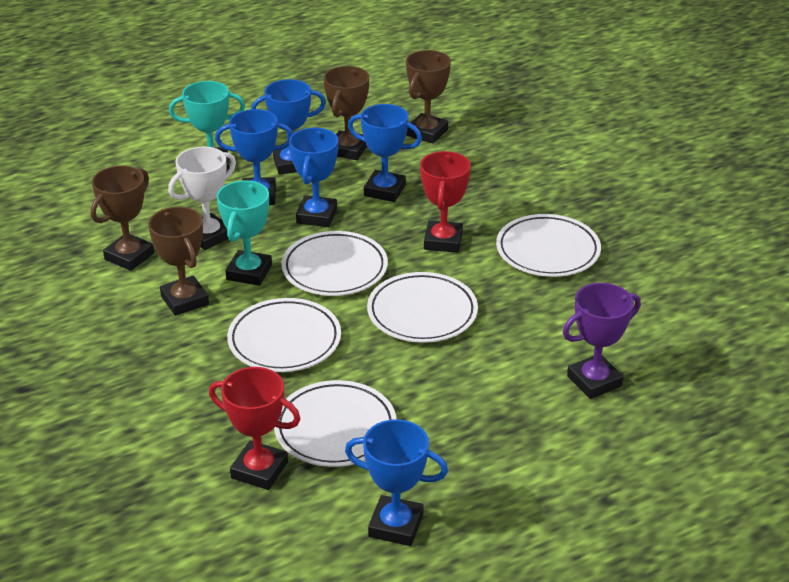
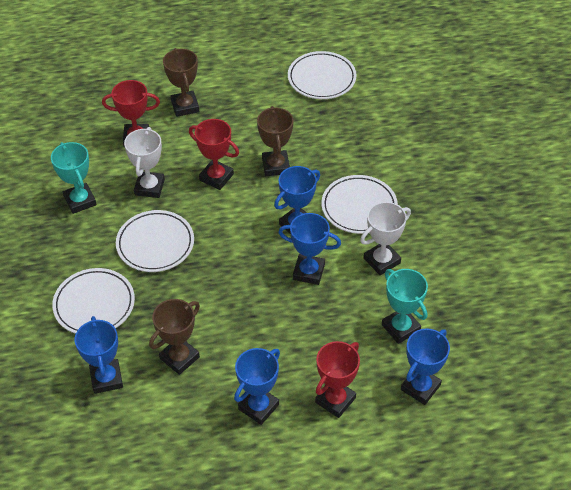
brown trophy: [91,166,154,271] [148,207,209,316] [324,66,369,160] [406,50,451,144] = 4 -> [149,299,200,375] [163,48,199,117] [257,106,293,176] = 3
purple trophy: [563,283,641,399] = 1 -> none = 0
red trophy: [209,367,301,490] [420,151,471,253] = 2 -> [102,80,160,147] [189,119,239,190] [315,341,360,418] = 3
white plate: [227,298,341,372] [274,380,396,467] [281,231,388,296] [367,272,478,343] [496,214,601,277] = 5 -> [52,268,135,334] [116,210,194,272] [288,51,357,99] [321,175,398,234] = 4
white trophy: [168,147,236,250] = 1 -> [124,127,165,198] [360,202,411,275] = 2

